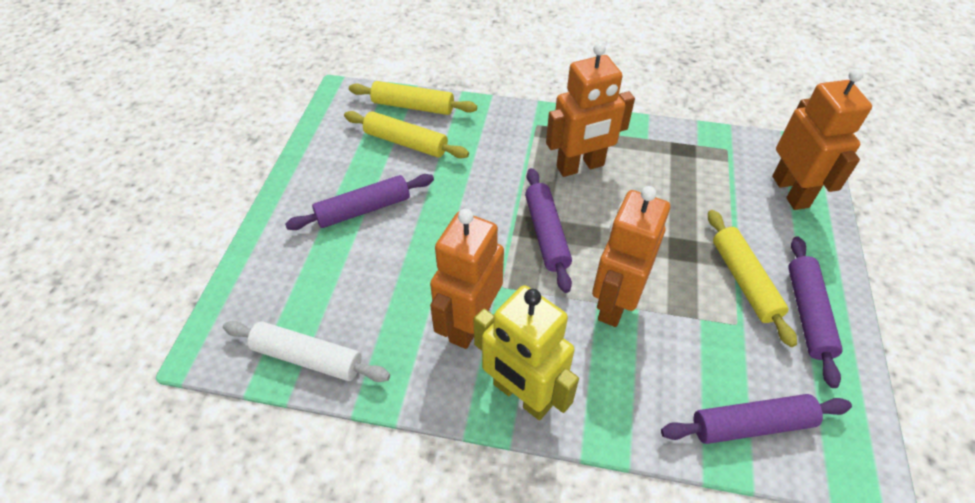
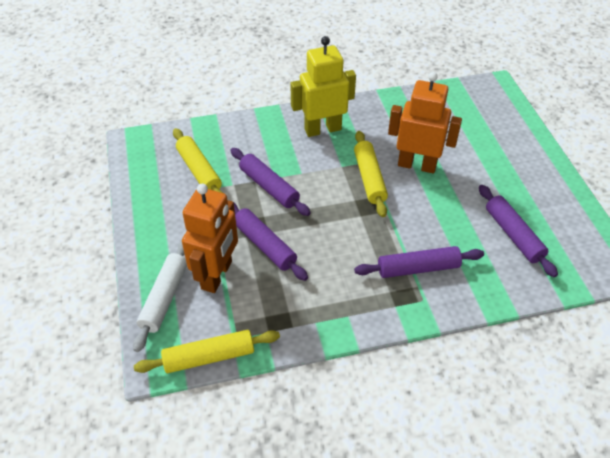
orange robot: [430,209,504,349] [546,43,635,177] [592,186,670,327] [772,69,872,210] = 4 -> [182,184,238,293] [388,72,462,173] = 2

